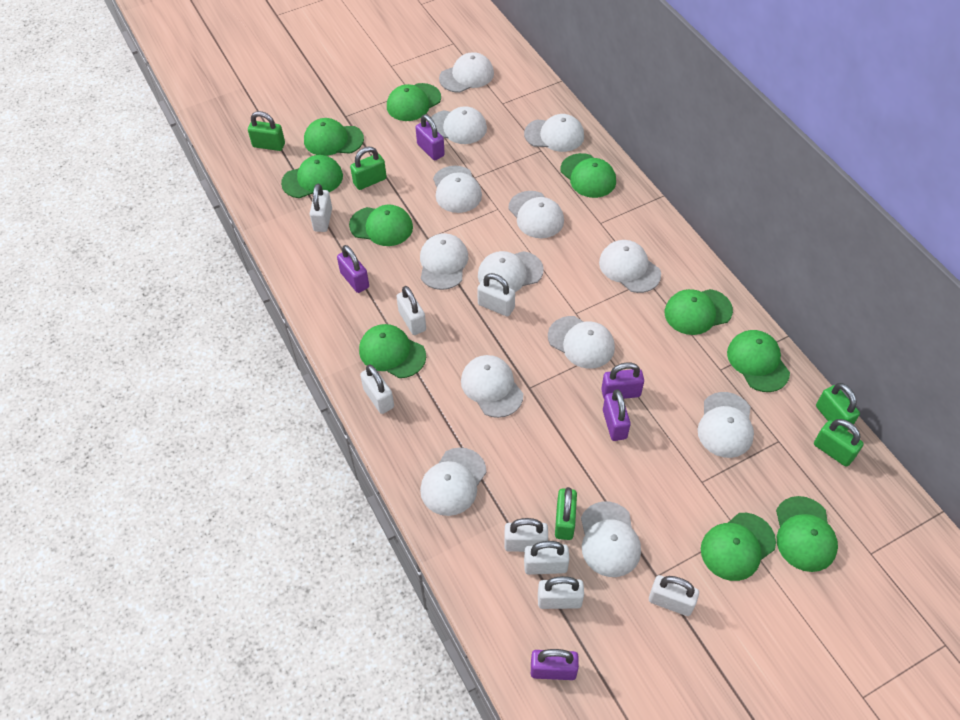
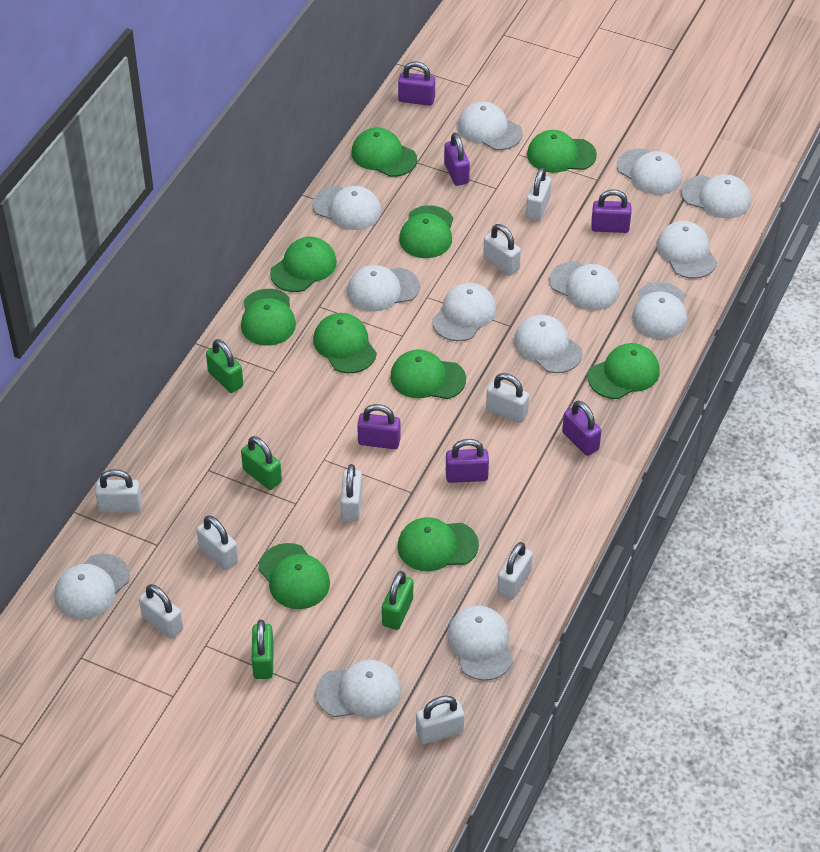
green padlock: [248,111,285,151] [350,147,387,190] [555,487,577,540] [814,419,864,467] [816,383,860,430] = 5 -> [206,339,243,393] [241,436,282,490] [252,620,274,679] [382,571,413,630] = 4
purple padlock: [337,245,369,293] [416,114,445,160] [531,649,579,680] [601,362,644,399] [603,389,631,441] = 5 -> [357,404,401,449] [398,61,435,106] [444,133,470,186] [446,439,489,483] [562,401,601,456] [591,189,631,233] = 6
white padlock: [310,184,332,232] [360,364,394,414] [396,286,426,335] [477,273,515,317] [504,518,548,552] [524,541,569,575] [538,576,584,609] [649,575,699,616] = 8 -> [95,469,142,512] [139,584,183,639] [197,515,238,570] [340,464,362,522] [416,696,464,744] [483,224,521,276] [486,373,529,423] [497,542,533,600] [526,167,551,221] = 9

